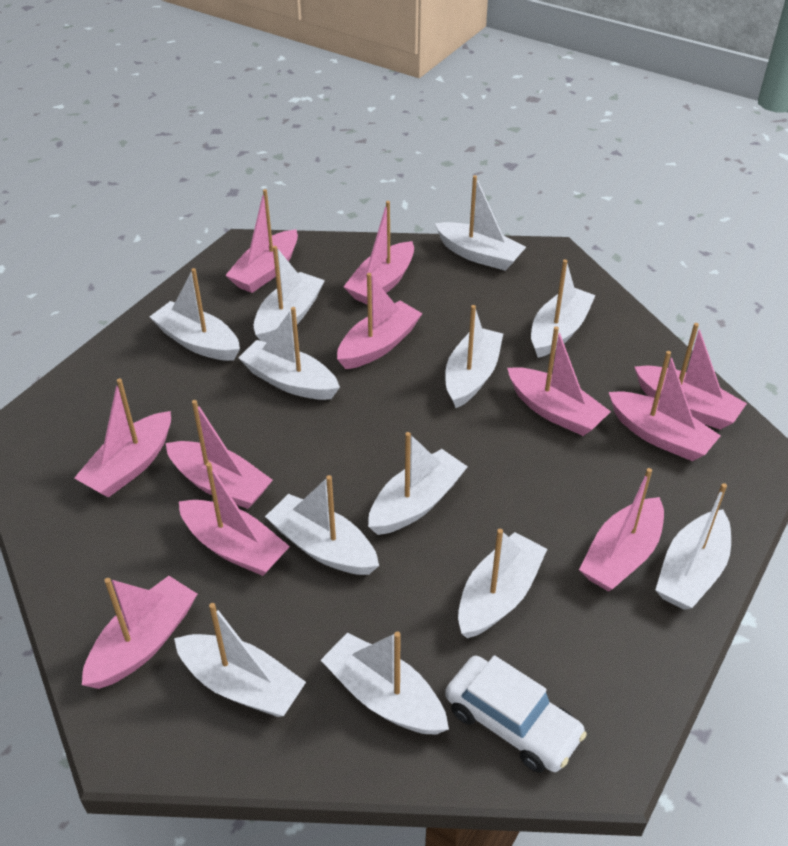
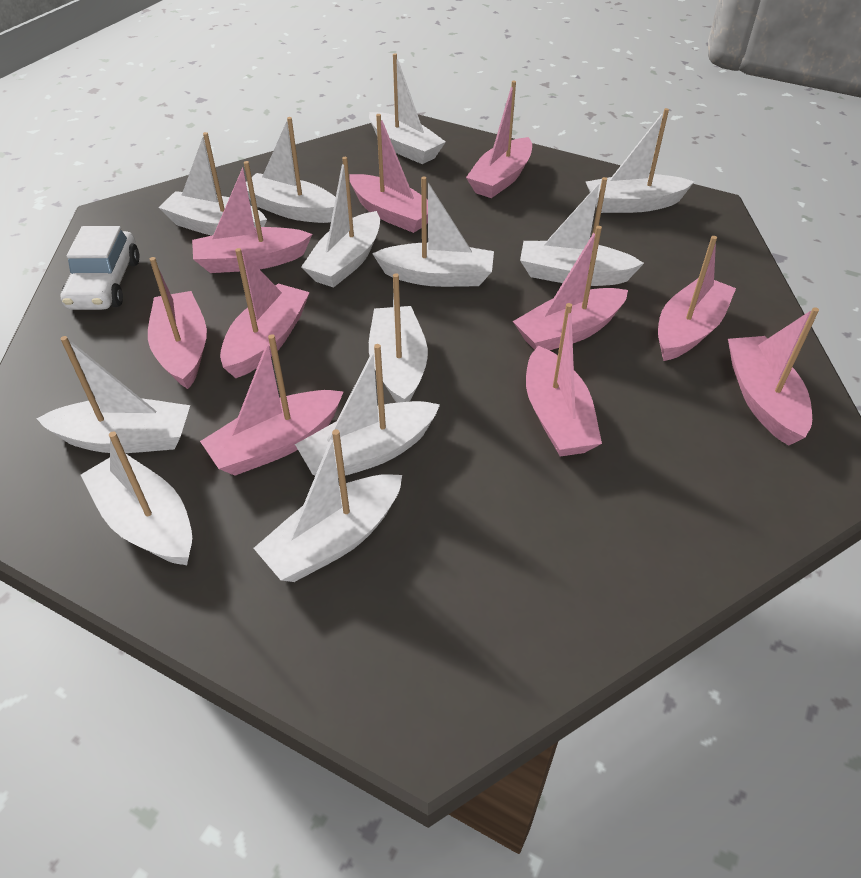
pink boat: [74,378,171,498] [82,576,197,689] [166,400,273,509] [179,462,290,576] [225,189,298,293] [337,273,423,369] [344,201,414,305] [507,326,611,436] [579,468,664,592] [609,351,721,461] [634,323,747,430] = 11 -> [148,257,207,389] [192,161,312,273] [200,334,344,475] [220,248,310,378] [349,114,428,233] [466,81,532,198] [513,226,628,350] [526,303,602,456] [658,236,736,361] [728,307,819,446] = 10

